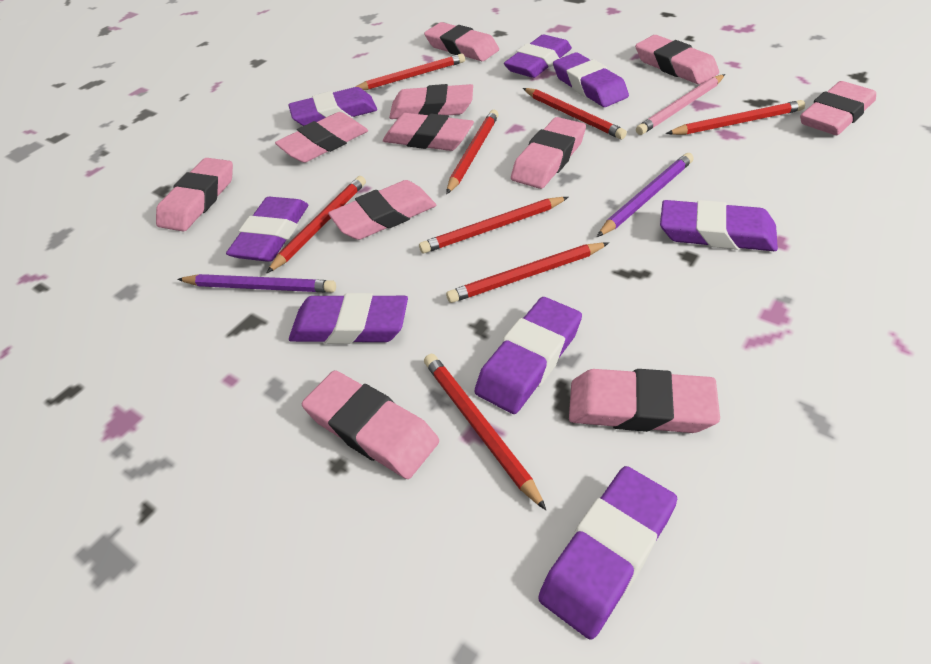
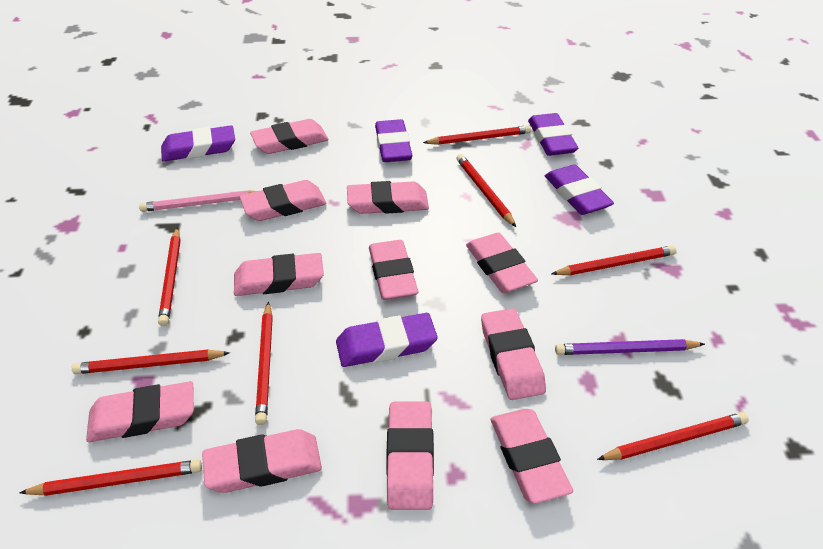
purple eraser: [226,197,309,262] [288,87,377,126] [289,293,408,344] [475,297,582,414] [504,34,572,78] [538,466,677,640] [553,52,629,107] [660,200,778,251] = 8 -> [161,125,235,161] [336,313,438,367] [375,119,412,162] [528,113,578,156] [545,164,614,215] = 5
purple pencil: [177,274,336,292] [597,153,694,237] = 2 -> [555,339,705,355] = 1

